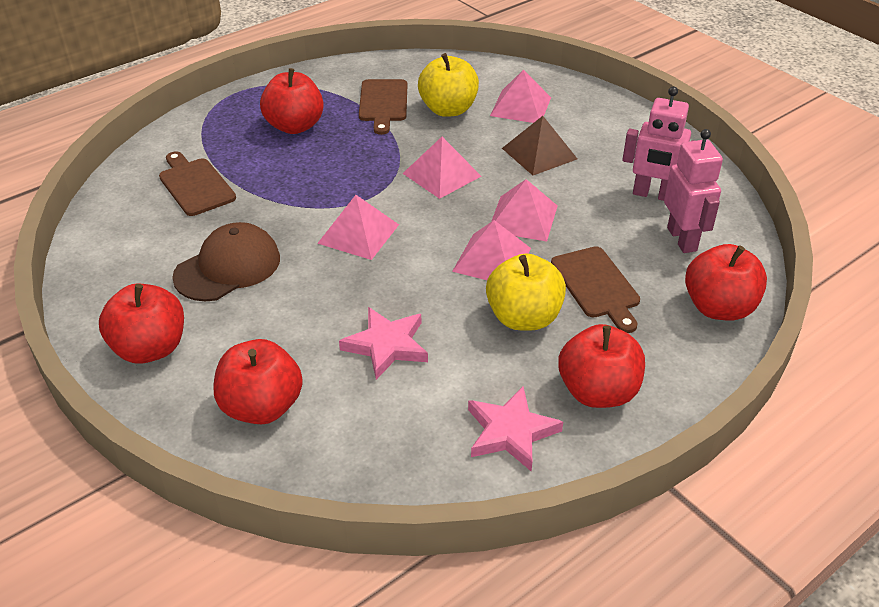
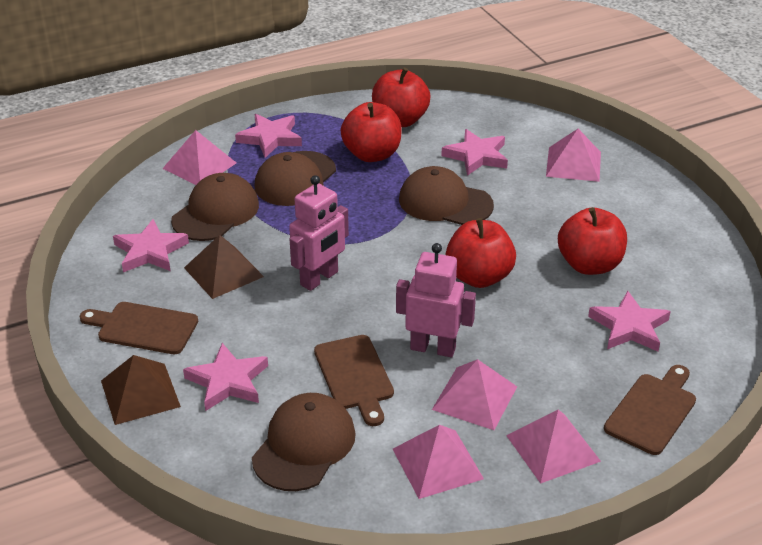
brown cap: [172,222,280,301] = 1 -> [171,173,259,241] [252,393,356,491] [254,151,336,206] [399,166,494,225] = 4
brown pyramid: [502,116,577,175] = 1 -> [101,355,181,425] [184,235,264,299] = 2
pink star: [339,307,428,380] [468,386,563,471] = 2 -> [113,219,189,272] [183,343,268,411] [235,114,302,158] [441,129,508,176] [588,290,671,352] = 5
red apple: [99,283,184,364] [213,339,303,424] [260,68,324,134] [558,324,645,408] [685,244,767,320] = 5 -> [341,102,402,162] [372,68,431,127] [446,218,516,288] [558,207,627,275] = 4
yellow apple: [418,53,479,117] [486,253,566,331] = 2 -> none = 0

